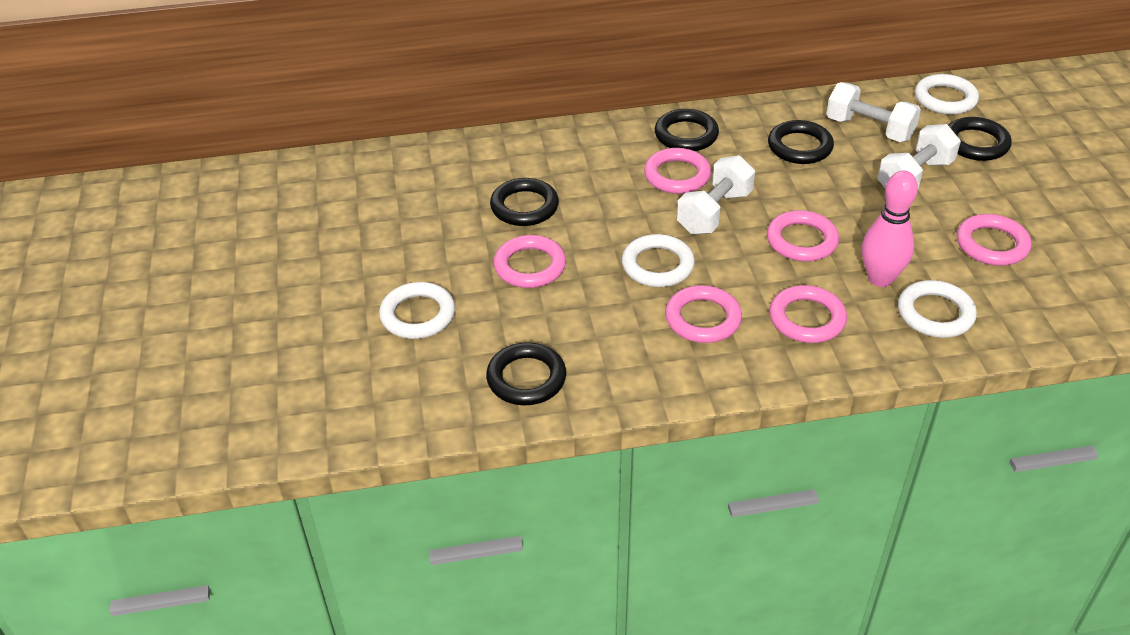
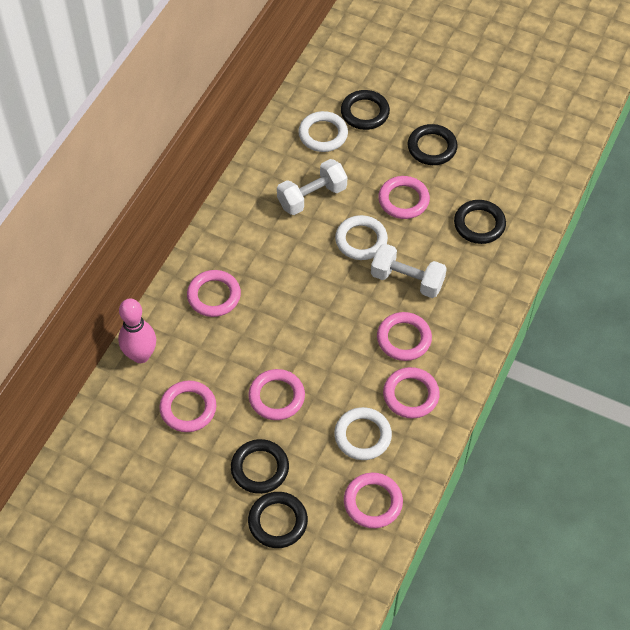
pink ring: [494,235,566,288] [644,148,711,194] [665,285,742,343] [767,210,839,262] [769,285,847,343] [957,214,1032,266] = 6 -> [159,381,216,432] [187,270,241,317] [248,369,305,420] [344,473,403,528] [377,312,432,361] [378,176,430,219] [383,367,440,419] = 7
white dumbbell: [677,155,755,235] [826,82,921,142] [878,124,961,189] = 3 -> [277,159,347,215] [371,244,447,298] = 2
white ring: [379,282,455,339] [622,234,695,287] [898,280,977,338] [915,74,979,115] = 4 -> [298,111,348,152] [334,407,392,460] [335,215,388,260] = 3

